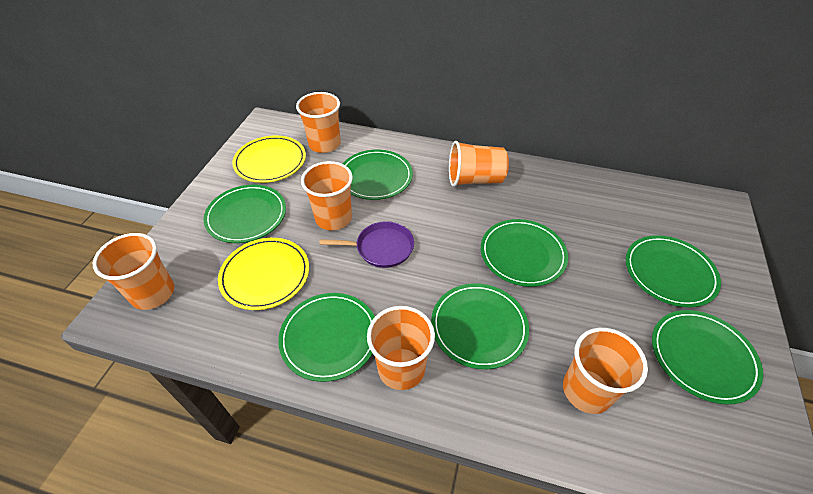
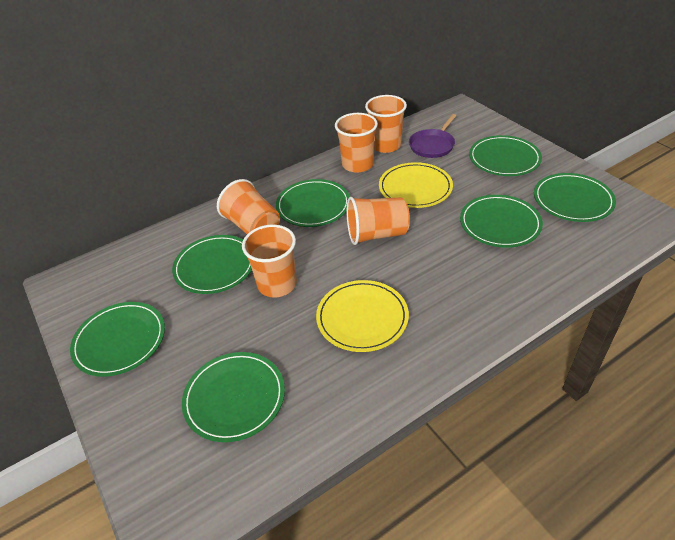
orange cup: [93,233,174,310] [296,92,341,153] [301,161,353,231] [367,306,435,390] [449,141,509,187] [563,328,648,414] = 6 -> [217,179,280,234] [242,225,297,297] [335,113,378,173] [347,197,410,245] [365,95,407,153] = 5

